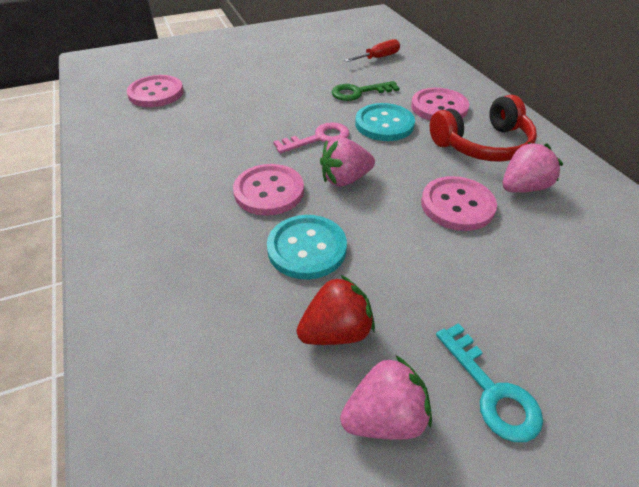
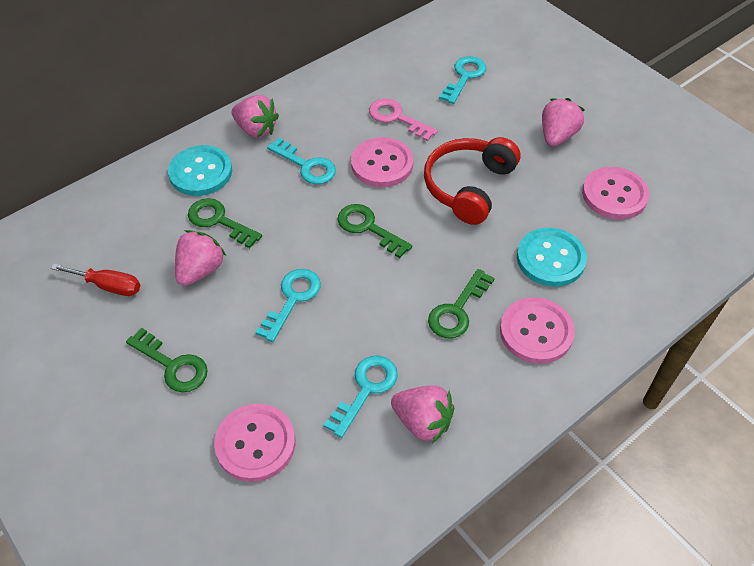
green key: [332,81,399,101] = 1 -> [126,328,208,392] [188,198,262,248] [337,204,413,258] [428,269,495,338] = 4
pink strawberry: [320,137,375,187] [340,355,432,440] [503,142,563,193] = 3 -> [175,230,226,286] [232,95,279,138] [391,385,454,443] [542,98,585,146] = 4
red strawberry: [296,275,375,345] = 1 -> none = 0
turquoise key: [436,323,543,442] = 1 -> [255,269,321,342] [267,137,336,184] [324,356,398,438] [439,56,486,104] = 4

